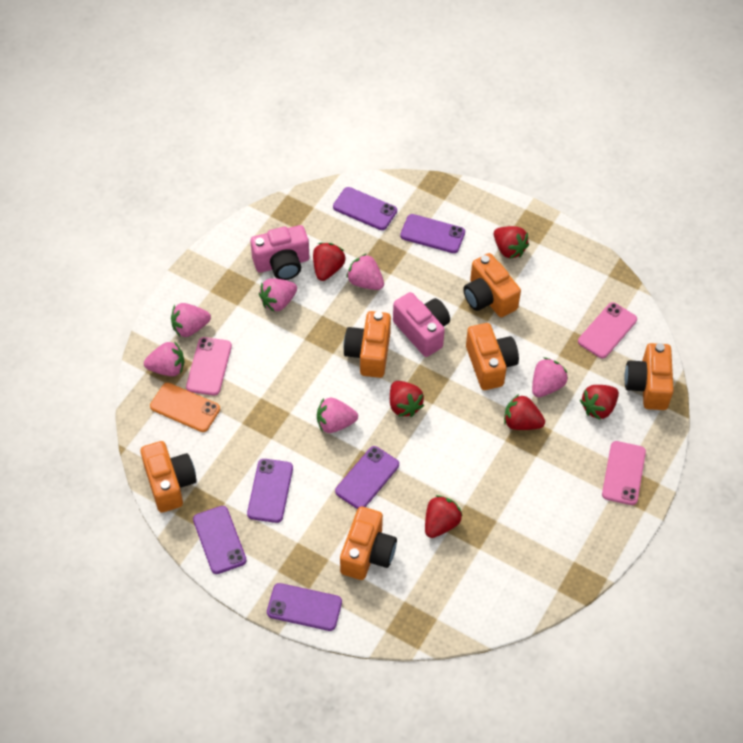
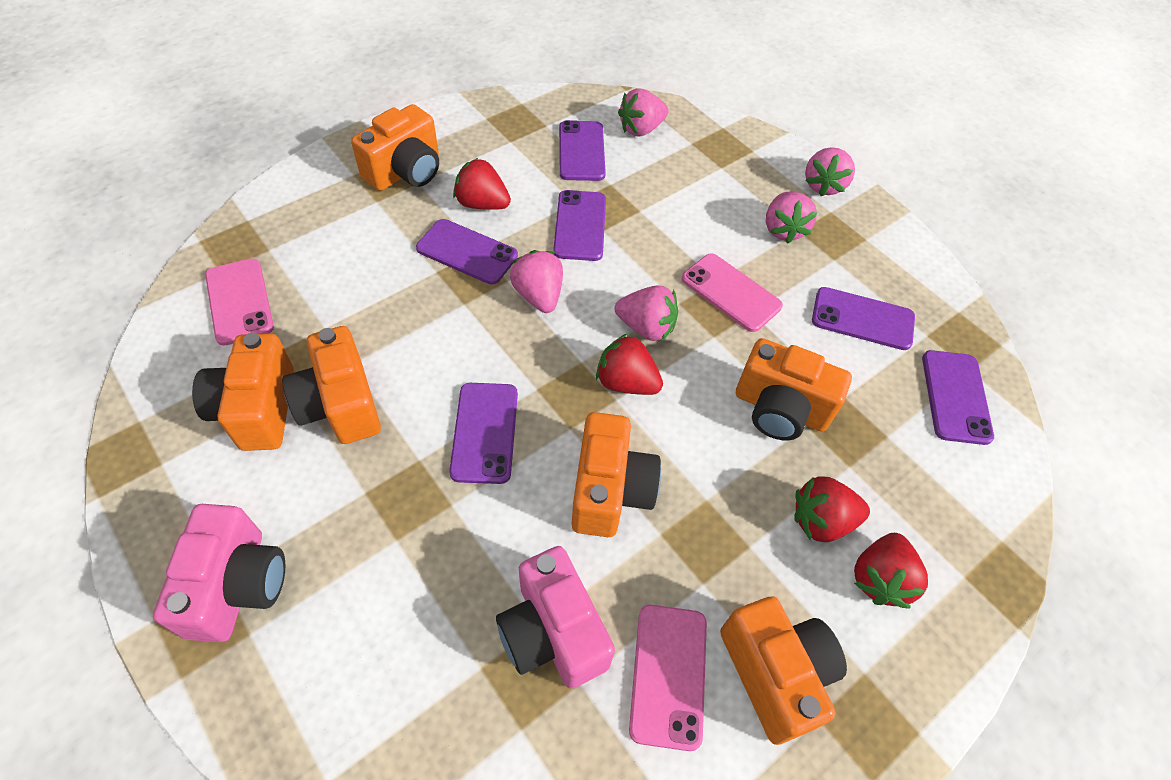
orange phone: [150,383,220,432] = 1 -> none = 0
pink strawberry: [144,341,184,376] [171,303,211,337] [259,278,297,312] [317,398,358,433] [346,254,384,290] [532,358,568,397] = 6 -> [510,250,563,313] [615,285,678,341] [618,88,669,137] [766,191,817,244] [805,147,855,196] = 5
red strawberry: [313,243,345,281] [390,381,424,417] [425,495,463,538] [494,226,529,259] [504,394,545,430] [580,385,619,420] = 6 -> [453,158,511,210] [596,333,663,395] [794,476,870,542] [854,533,928,609] = 4

